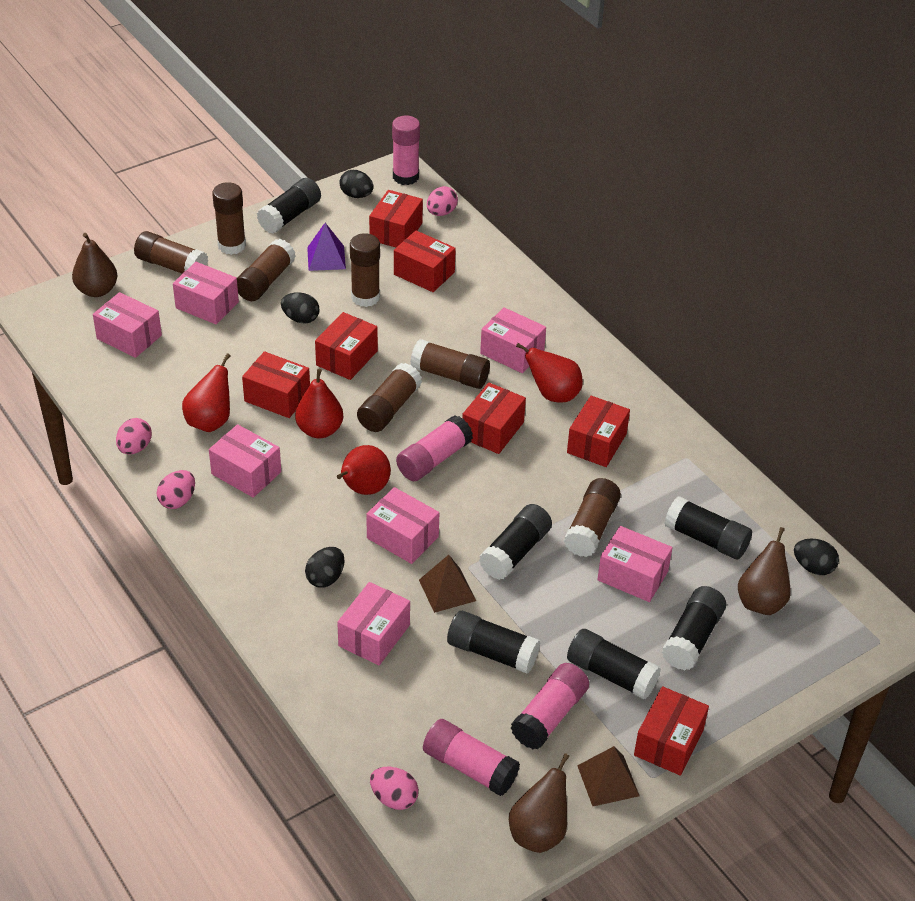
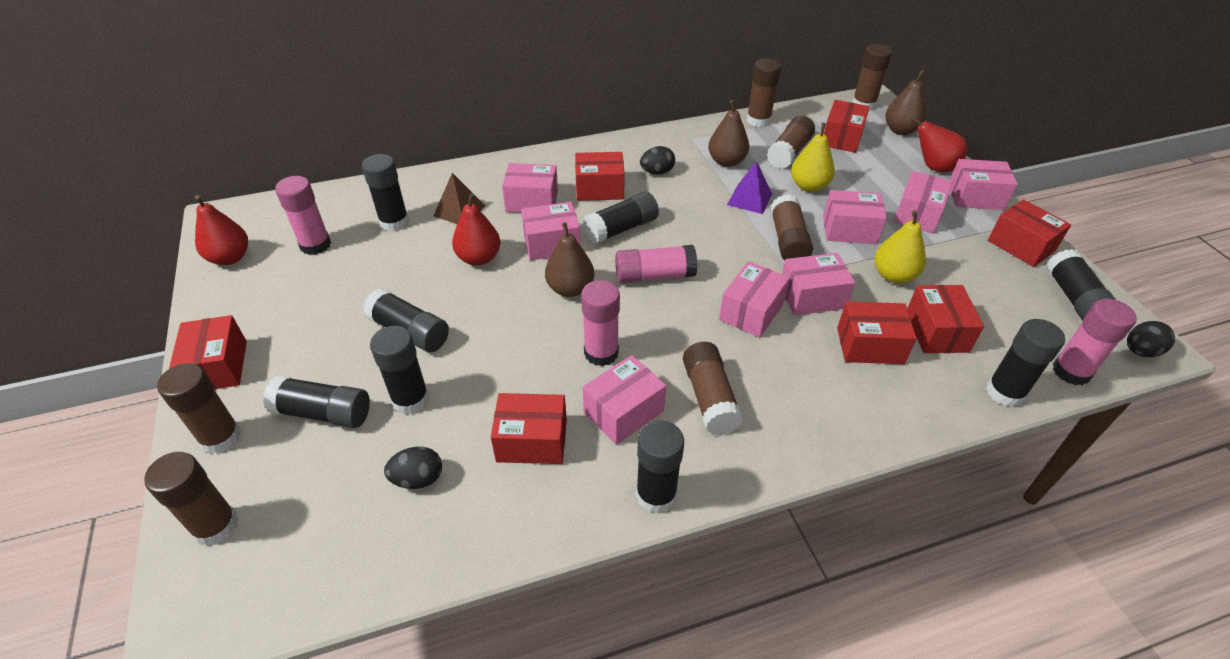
black egg: [281,292,319,324] [305,547,345,588] [340,170,374,198] [794,538,839,575] = 4 -> [384,446,442,489] [640,146,675,175] [1127,321,1175,357] = 3
black glue stick: [257,178,321,233] [447,611,540,673] [479,504,552,580] [567,629,661,699] [662,586,726,671] [664,496,752,559] = 6 -> [263,376,370,428] [362,154,409,231] [363,289,449,352] [370,326,429,415] [583,192,659,244] [636,420,684,513] [986,319,1065,407] [1046,249,1116,321] = 8
brown pyramid: [419,555,476,613] [577,746,639,806] = 2 -> [434,173,485,224] = 1
pink box: [93,292,162,358] [173,262,239,324] [209,424,281,498] [337,582,410,665] [366,487,439,564] [480,307,546,373] [597,526,673,602] = 7 -> [502,163,558,212] [521,202,580,260] [583,355,666,444] [719,261,790,338] [782,253,855,316] [823,190,887,244] [893,171,952,233] [950,159,1018,210] = 8
pink egg: [116,418,152,454] [157,470,195,509] [370,767,419,810] [427,186,458,216] = 4 -> none = 0
red pear: [182,353,231,432] [295,369,343,438] [337,445,391,495] [516,343,583,402] = 4 -> [195,195,248,265] [452,193,500,266] [910,116,967,172] = 3
yellow pear: none = 0 -> [791,123,835,192] [875,210,926,283] = 2

